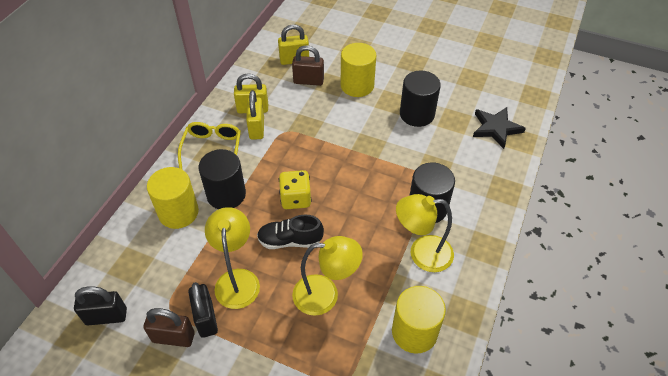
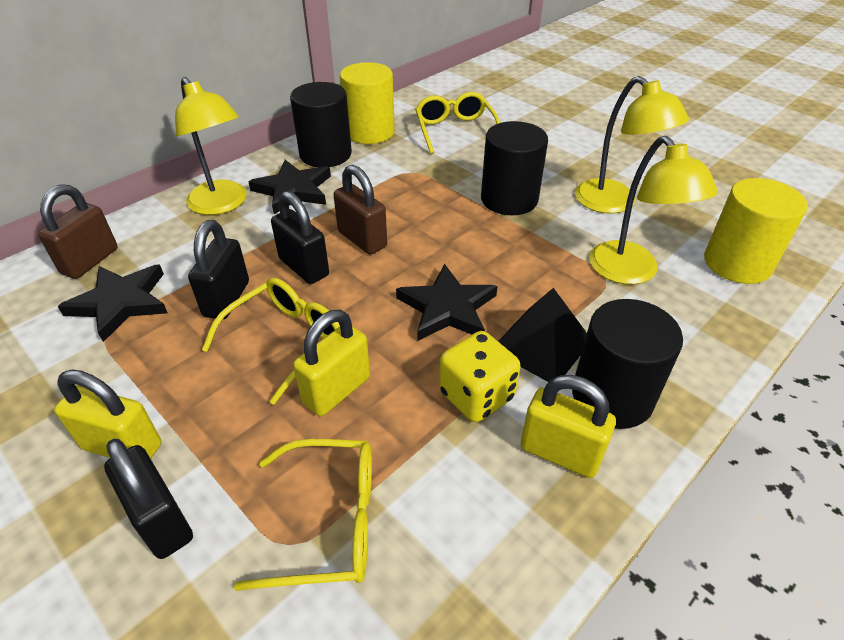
black padlock: [74,286,127,325] [188,282,218,338] = 2 -> [104,439,193,559] [188,220,249,319] [271,191,329,284] = 3
black pyramid: none = 0 -> [498,288,587,382] = 1
black shoe: [257,214,324,249] = 1 -> none = 0
black star: [473,107,526,149] = 1 -> [58,265,167,342] [249,160,331,214] [396,264,498,341] = 3
yellow cylinder: [147,167,199,229] [341,43,376,97] [392,286,446,353] = 3 -> [340,62,395,144] [704,178,808,284] = 2
yellow glasses: [178,122,241,169] = 1 -> [202,278,340,405] [233,439,372,591] [415,92,500,154] = 3

